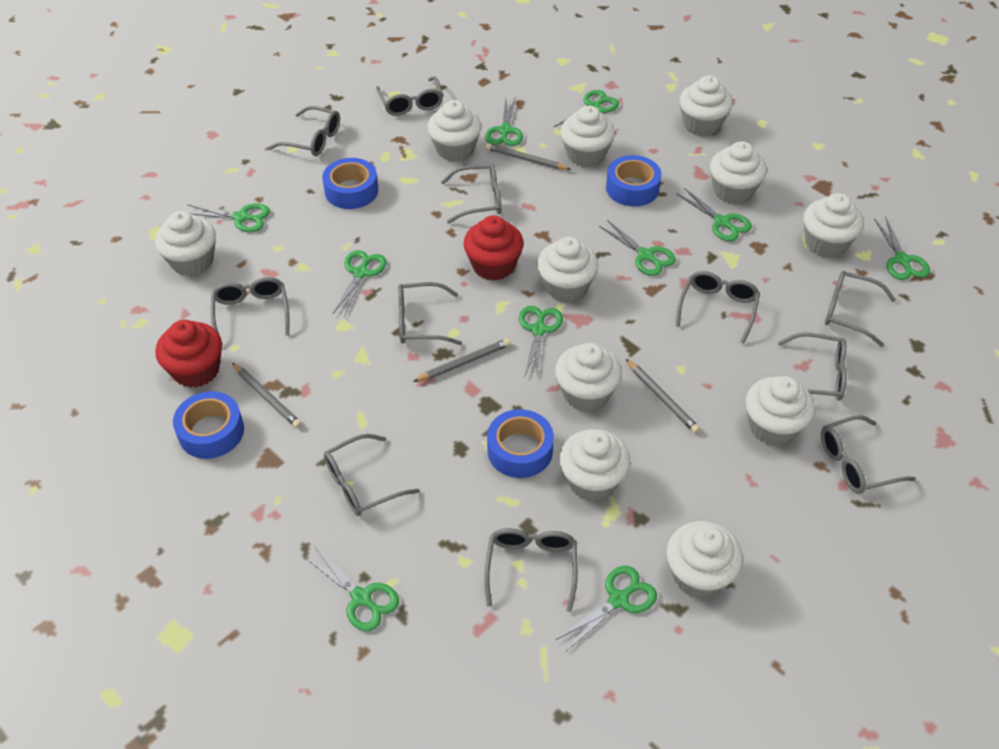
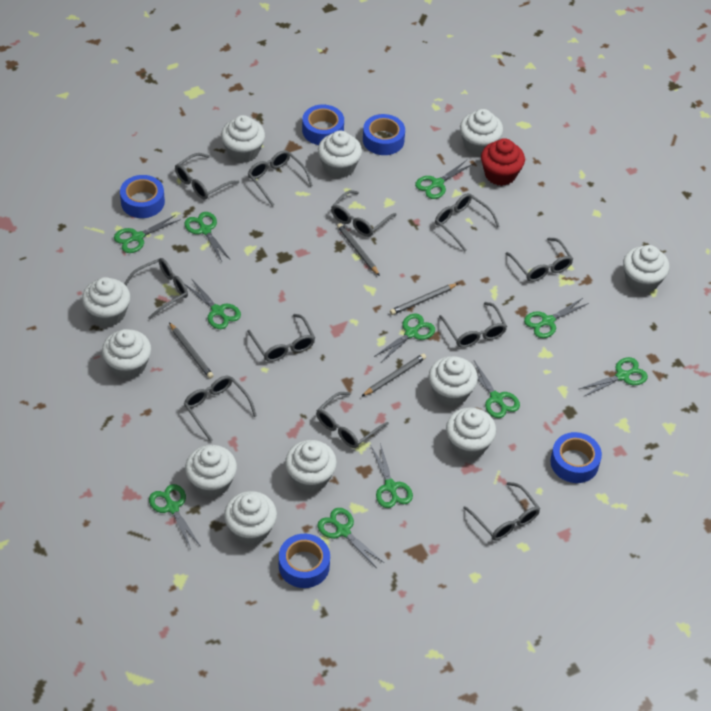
blue tape: [173,391,244,459] [322,158,378,209] [487,409,554,478] [606,155,662,206] = 4 -> [120,175,165,218] [279,534,330,588] [302,105,344,145] [363,114,405,155] [550,432,602,483] = 5
green scissors: [187,203,270,232] [305,546,399,631] [333,250,387,317] [485,96,523,146] [519,306,563,378] [554,90,619,127] [556,566,657,650] [599,220,676,276] [676,188,752,241] [874,217,930,280] = 10 -> [114,215,181,253] [149,484,200,549] [184,212,231,261] [185,280,241,329] [318,508,384,567] [371,443,413,508] [374,314,435,361] [415,160,473,199] [474,361,520,418] [524,298,589,338] [579,357,648,397] = 11
red cupcake: [155,320,222,388] [463,215,524,280] = 2 -> [481,138,525,186] = 1

